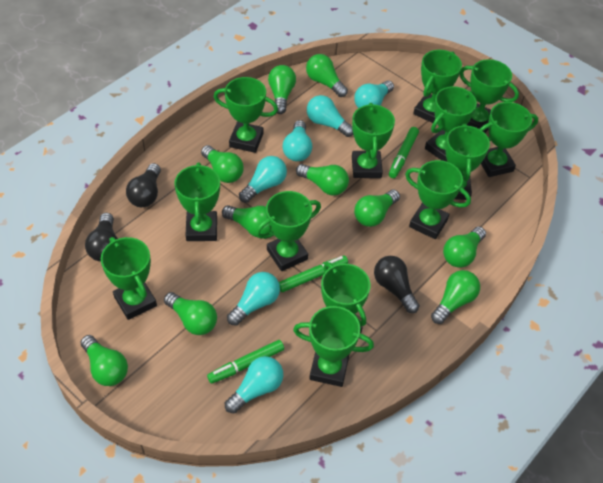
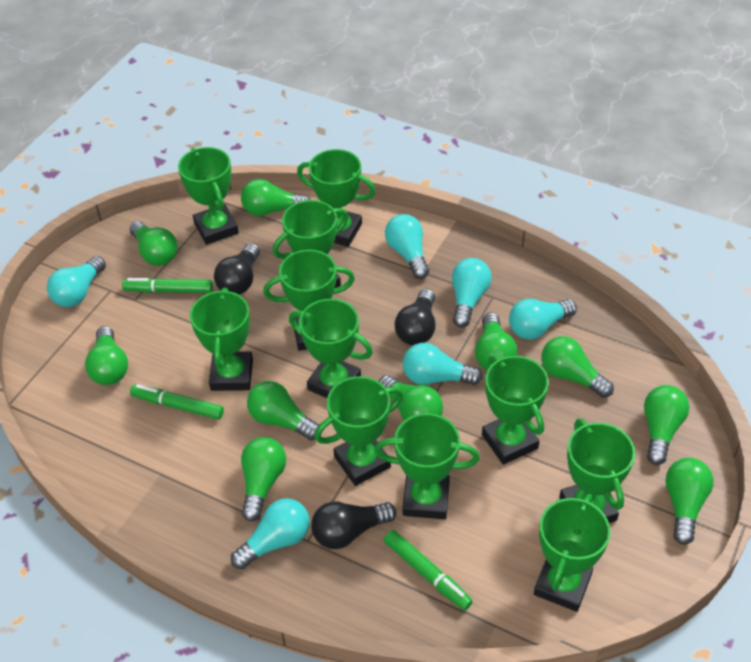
green trophy: [101,237,157,320] [174,163,220,241] [214,77,278,153] [256,191,321,271] [293,306,374,387] [321,262,370,333] [352,103,395,178] [405,160,471,239] [413,50,462,123] [425,86,477,162] [445,123,490,200] [460,59,519,133] [480,102,538,177] = 13 -> [178,147,239,245] [190,288,253,391] [263,250,355,351] [273,200,348,288] [289,299,373,398] [297,149,376,247] [315,376,403,486] [375,413,480,519] [482,355,549,465] [534,494,610,612] [559,419,635,523] = 11

